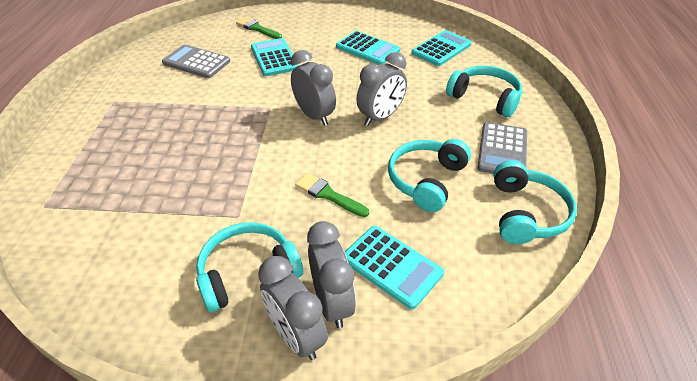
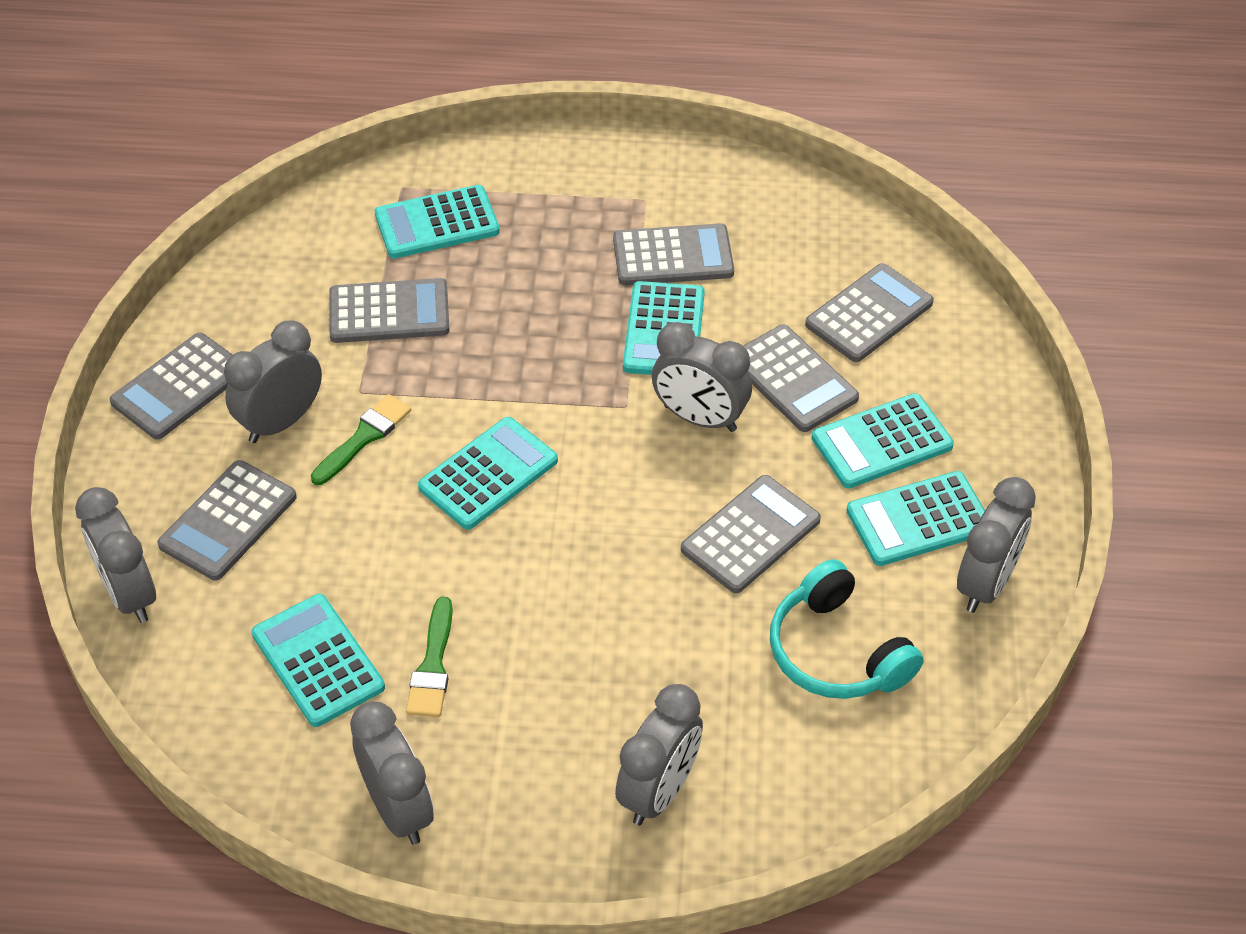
grey calculator: [162,45,230,78] [477,122,527,174] = 2 -> [110,332,233,440] [157,460,297,581] [329,278,449,343] [613,223,734,286] [681,475,821,593] [744,325,859,432] [805,263,934,362] = 7
grey clock: [258,256,328,360] [291,50,336,126] [307,221,356,328] [356,52,407,126] = 4 -> [75,487,156,623] [224,320,322,443] [350,701,434,845] [615,684,703,825] [652,322,752,432] [957,477,1036,613] = 6
turquoise calculator: [251,38,299,76] [336,31,400,65] [345,226,444,309] [412,30,472,66] = 4 -> [251,594,385,727] [375,185,500,258] [418,417,558,530] [623,281,705,375] [811,393,954,488] [846,471,985,566] = 6
turquoise headphones: [196,222,303,312] [388,139,471,212] [446,66,522,117] [494,160,577,244] = 4 -> [770,559,923,699] = 1

